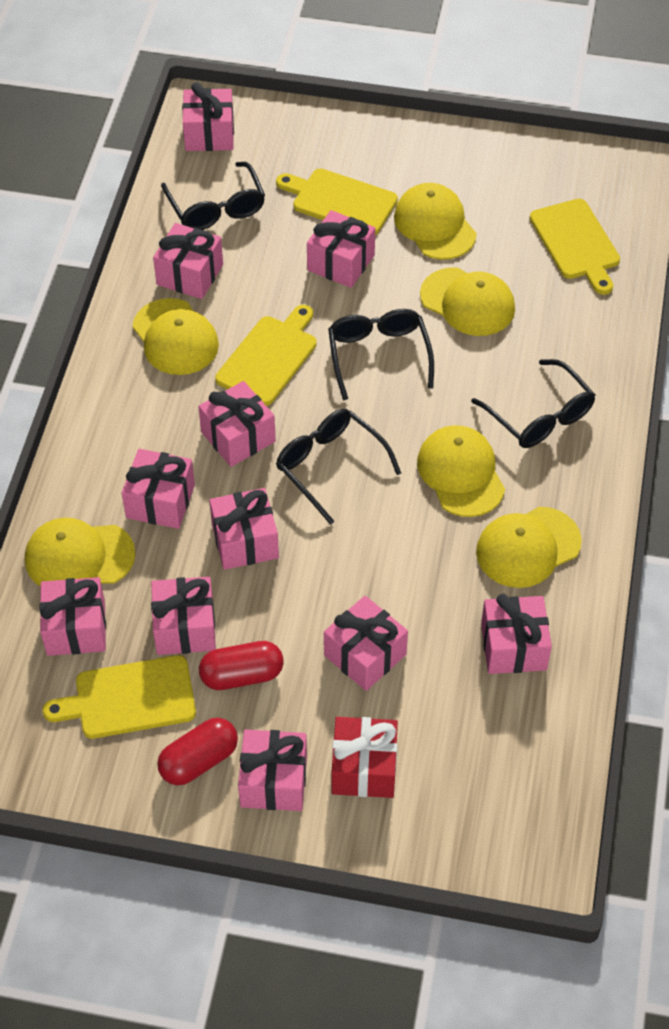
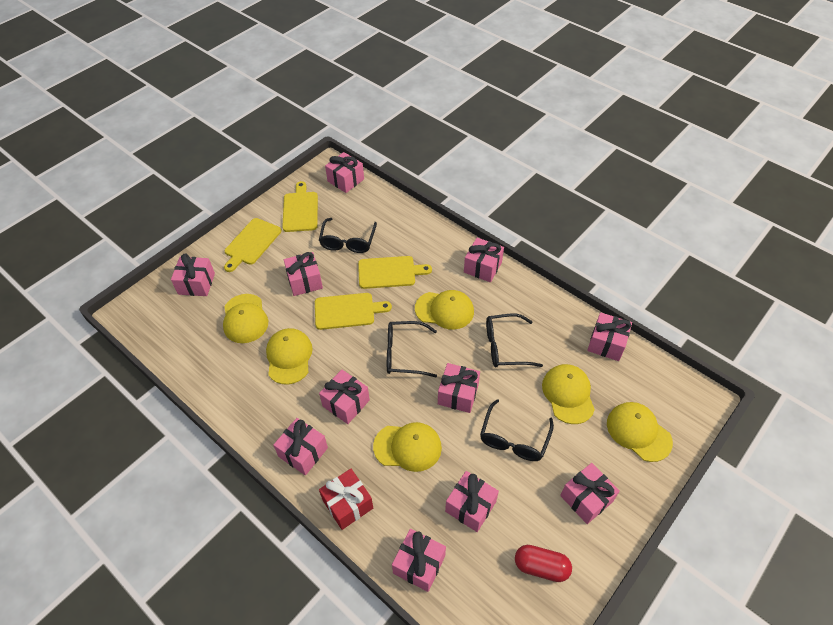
red capsule: [157,718,238,785] [199,641,284,690] = 2 -> [515,545,572,582] = 1

